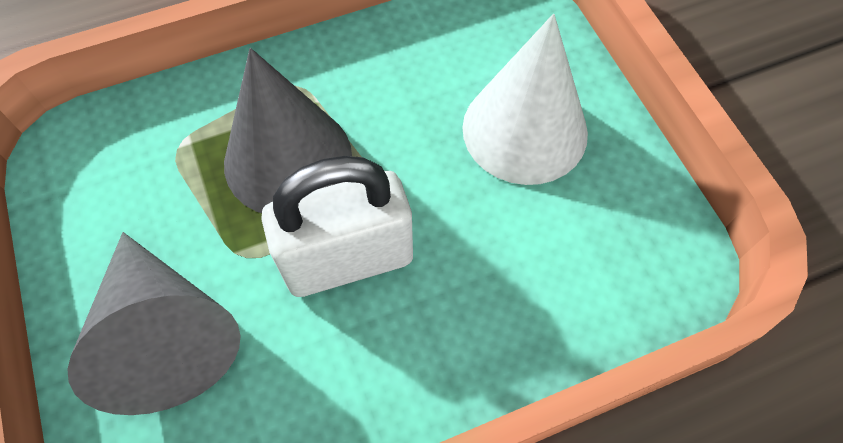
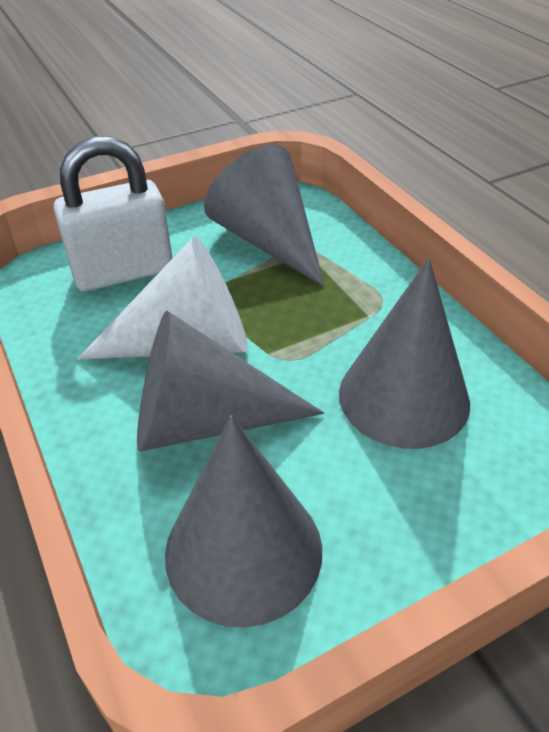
grey cone: [67,232,240,415] [224,48,352,213] = 2 -> [137,311,324,452] [165,415,322,628] [204,144,325,286] [339,258,470,449] = 4

